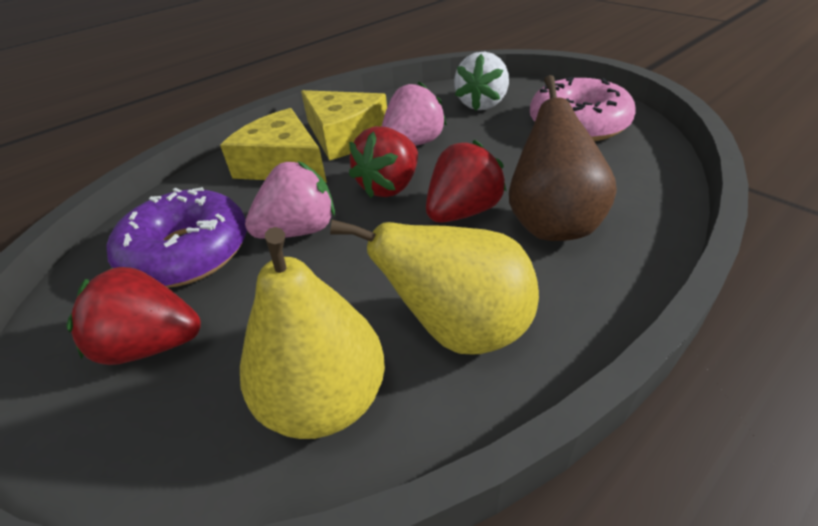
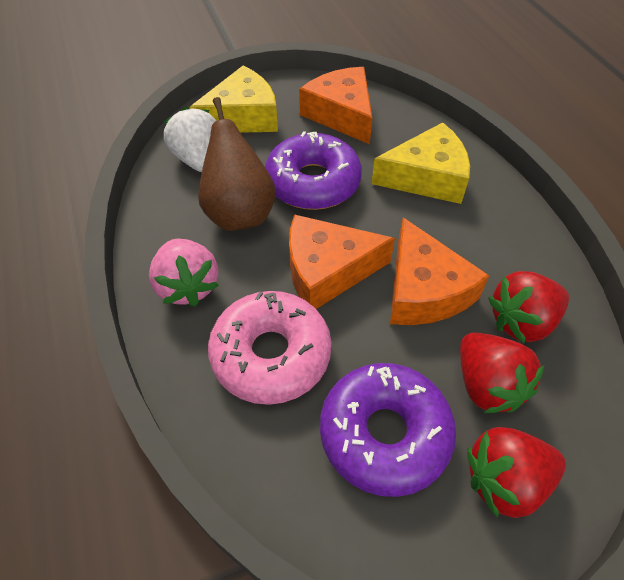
orange cheese: none = 0 -> [289,214,395,309] [299,67,372,144] [390,217,489,325] = 3
pink strawberry: [245,161,335,239] [382,82,447,146] = 2 -> [149,238,219,306] = 1
purple donut: [106,187,247,288] = 1 -> [265,131,362,210] [320,363,456,497] = 2
yellow pear: [240,227,385,439] [330,220,539,354] = 2 -> none = 0

